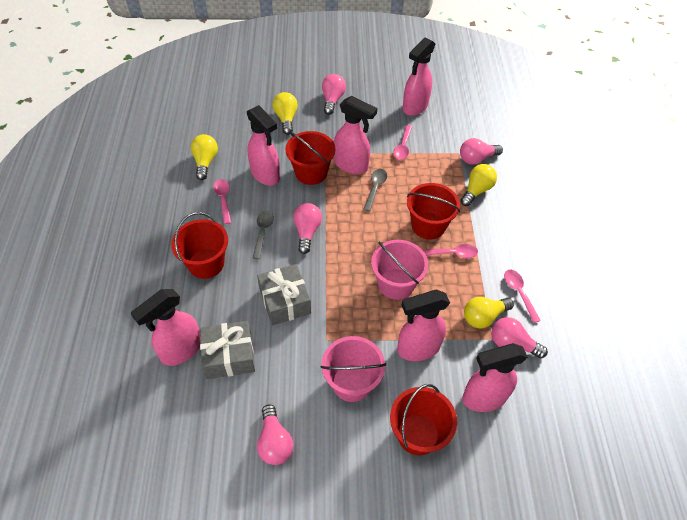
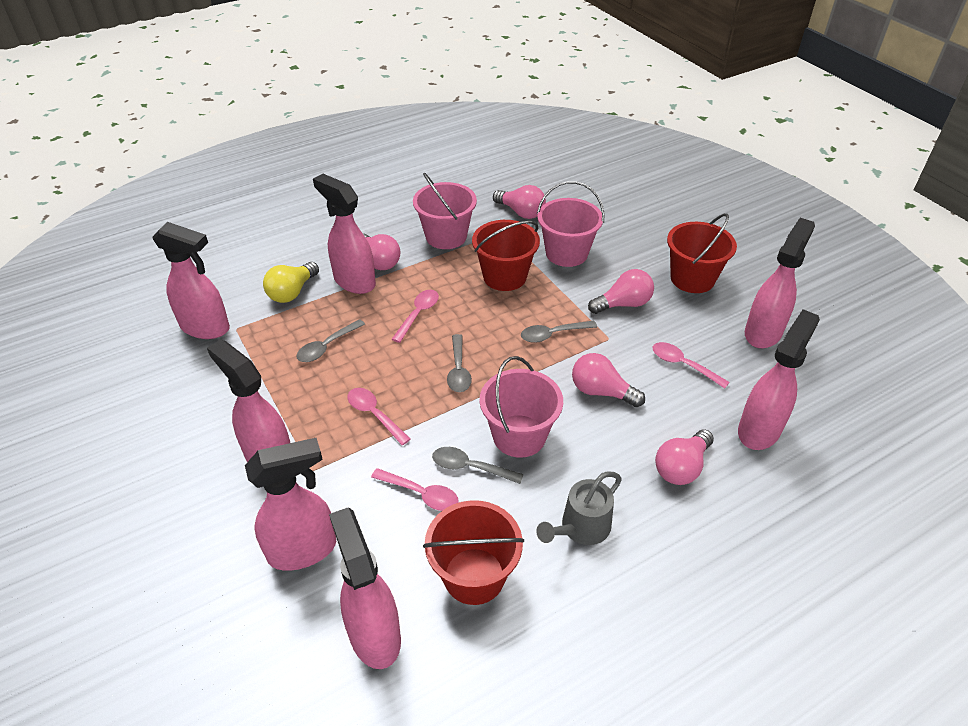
grey gift: [200,321,255,379] [257,264,311,326] = 2 -> none = 0
grey spoon: [253,210,274,259] [363,169,387,212] = 2 -> [297,319,365,362] [432,447,524,484] [447,334,472,392] [521,321,597,343] = 4
grey watering can: none = 0 -> [536,471,622,545] = 1
pink bucket: [320,336,386,402] [371,240,428,300] = 2 -> [413,173,477,249] [480,356,563,458] [537,181,605,267] = 3
pink spray bottle: [130,289,200,366] [247,105,280,186] [334,96,377,174] [397,290,450,361] [403,38,435,116] [462,343,528,412] = 6 -> [152,222,230,339] [207,340,290,462] [245,438,336,571] [313,174,376,294] [329,507,401,669] [738,309,820,450] [745,218,815,348] = 7
red bucket: [171,212,228,279] [286,131,335,185] [390,384,457,455] [407,183,460,240] = 4 -> [423,500,524,605] [472,220,540,291] [667,213,737,293] = 3
yellow light bulb: [191,134,218,180] [273,92,298,135] [460,164,497,206] [464,297,514,328] = 4 -> [263,262,319,303] = 1

